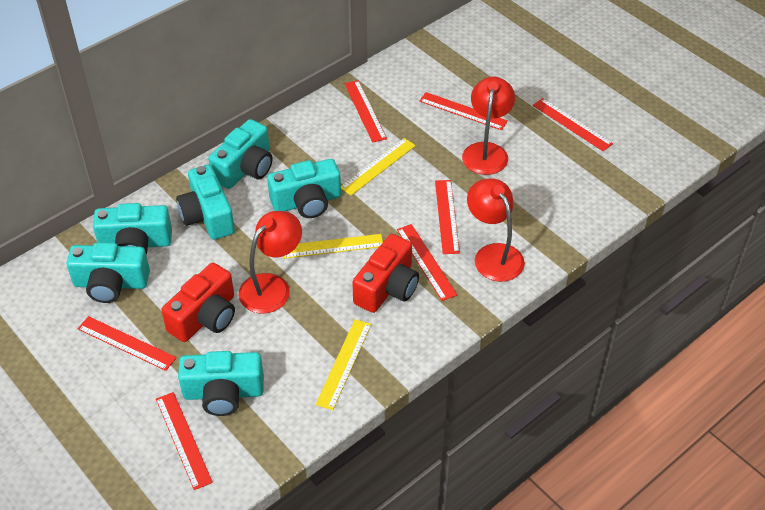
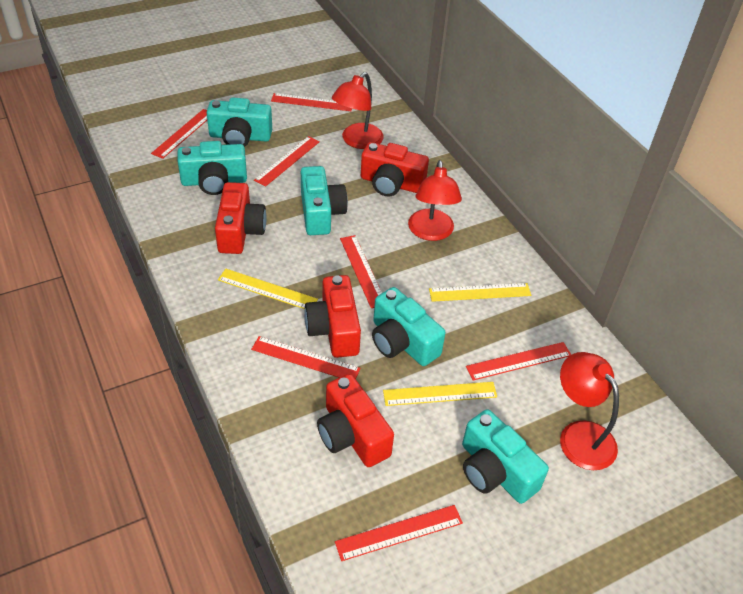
red camera: [161,263,235,342] [352,234,419,313] = 2 -> [215,182,266,254] [304,275,361,358] [317,374,394,467] [361,142,429,196] = 4
turquoise camera: [67,242,150,303] [93,203,172,255] [176,165,235,240] [178,351,264,416] [208,119,272,189] [267,159,341,218] = 6 -> [178,141,247,195] [207,97,272,147] [301,166,348,235] [372,287,446,366] [462,409,549,504] = 5

